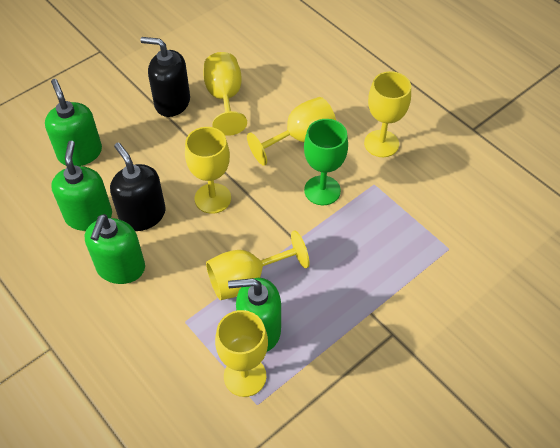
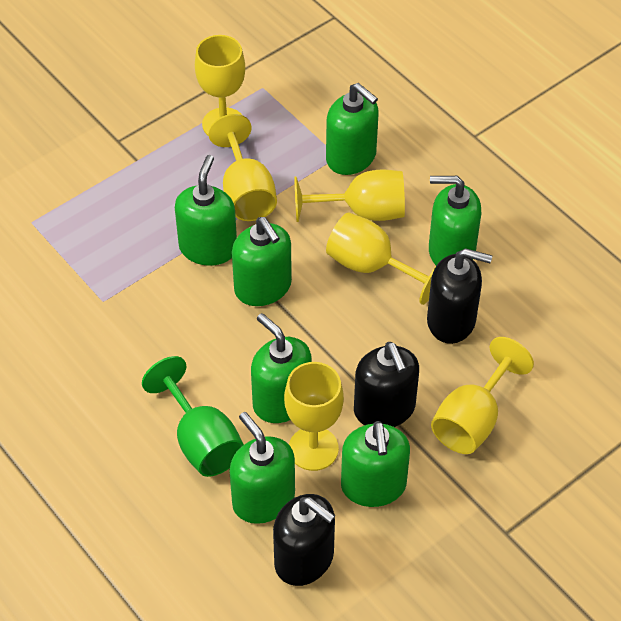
black soap dispenser: [110,142,166,231] [141,37,190,117] = 2 -> [273,494,335,586] [354,342,419,427] [427,248,492,344] = 3
green soap dispenser: [45,79,102,166] [51,141,112,231] [85,214,145,284] [228,278,281,351] = 4 -> [175,155,237,266] [229,412,295,524] [232,217,292,306] [251,313,312,423] [326,83,379,175] [341,421,410,507] [429,176,481,265] = 7

